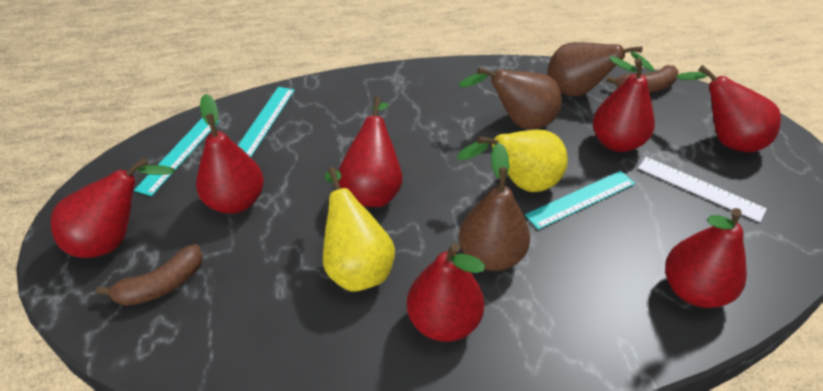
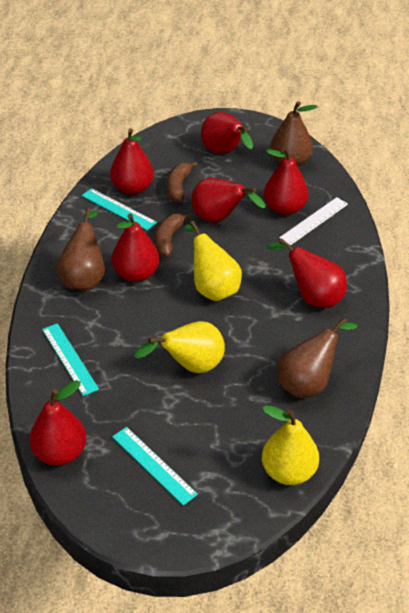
yellow pear: [323,167,395,292] [457,130,568,192] = 2 -> [134,321,225,373] [184,221,242,301] [262,405,319,485] = 3

